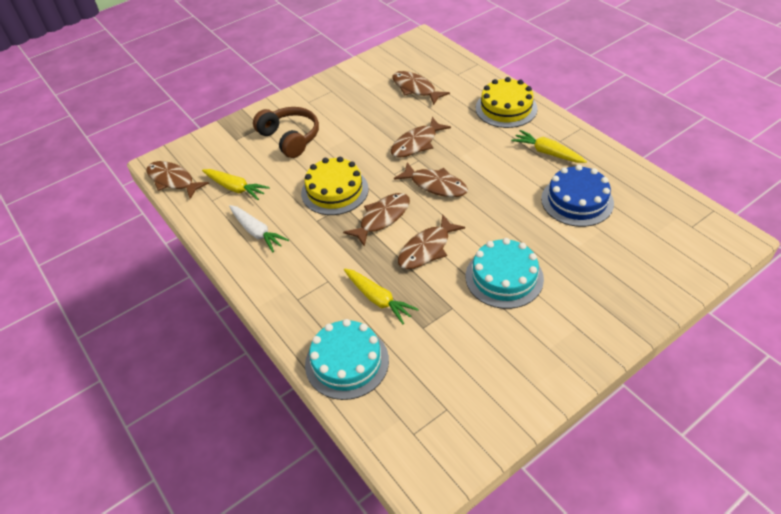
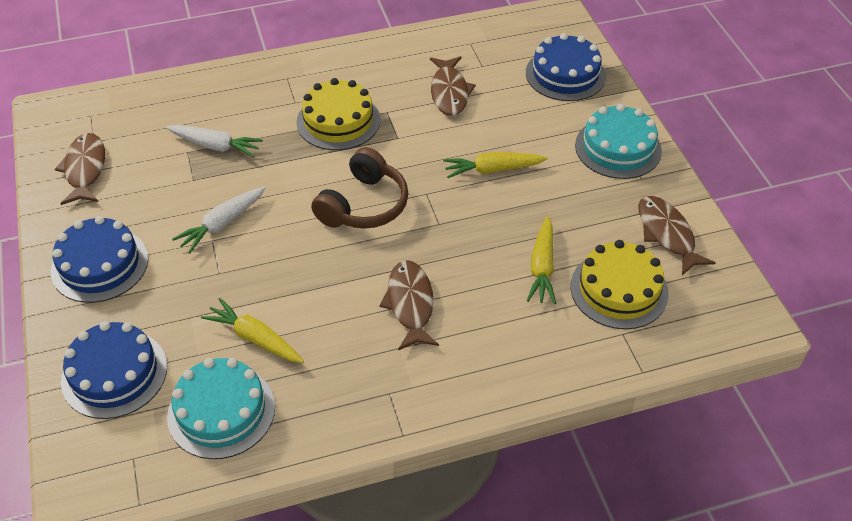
blue cake: [541,165,614,227] = 1 -> [51,216,148,303] [61,321,167,419] [526,33,606,101] = 3
brown fish: [146,161,209,199] [343,193,410,246] [391,117,451,158] [393,71,450,105] [394,162,468,197] [398,214,465,269] = 6 -> [55,133,105,205] [379,260,439,350] [430,56,476,116] [638,196,715,275] = 4
white carrot: [229,205,289,252] = 1 -> [166,125,263,157] [172,187,265,254] = 2

